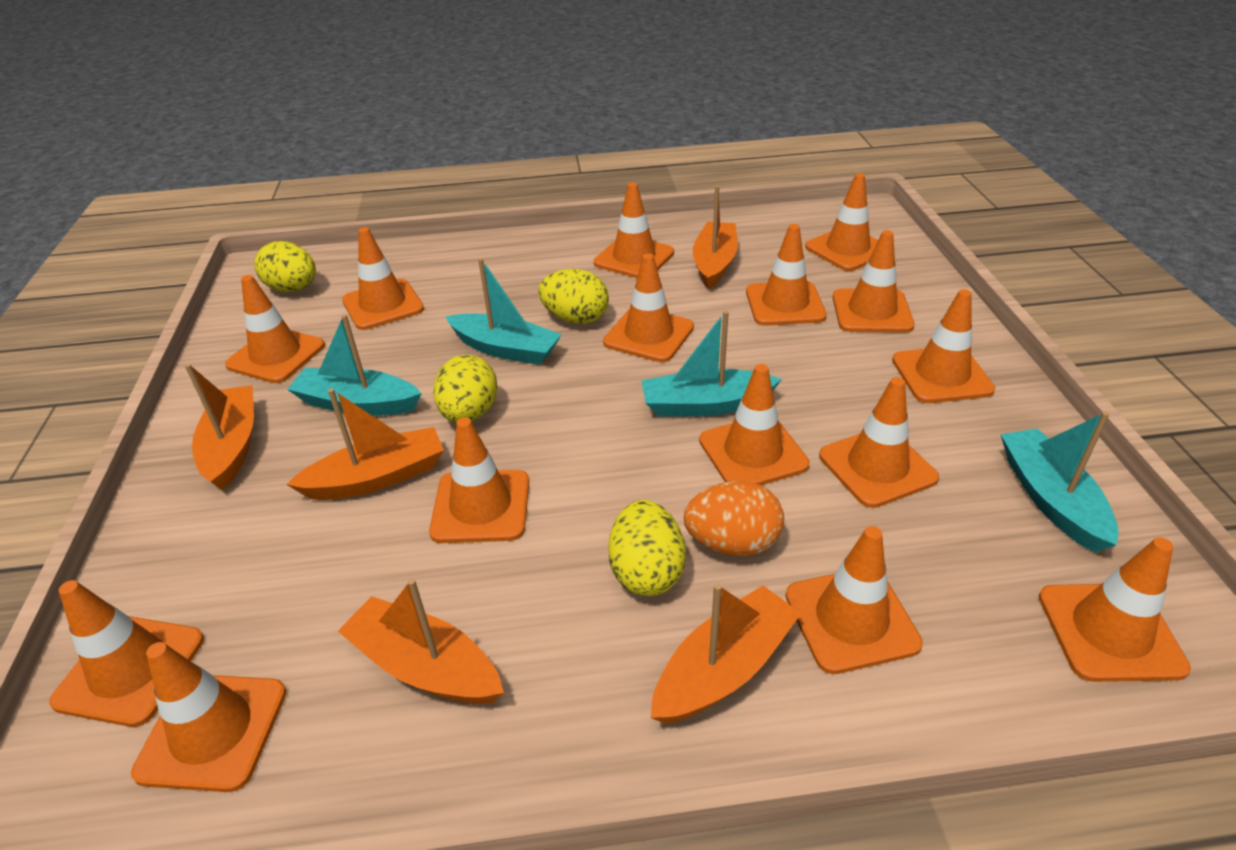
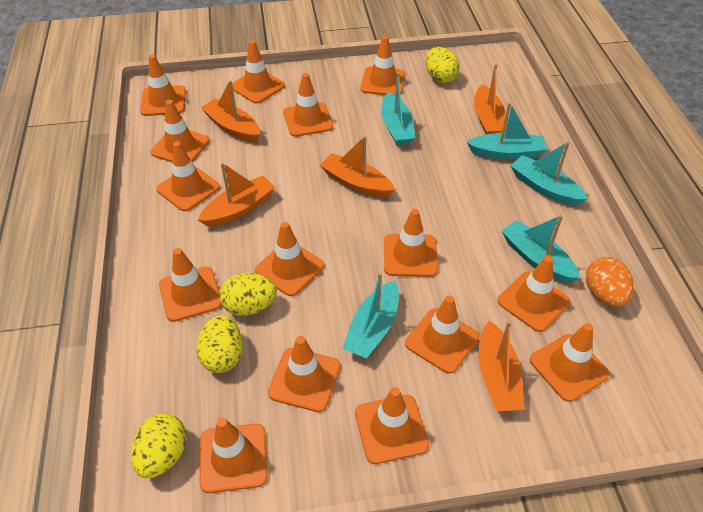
turquoise boat: [287,314,422,416] [445,258,562,365] [641,311,782,417] [1001,411,1119,553] = 4 -> [342,273,399,359] [381,72,415,146] [466,102,547,159] [502,215,580,283] [510,141,588,206] = 5

